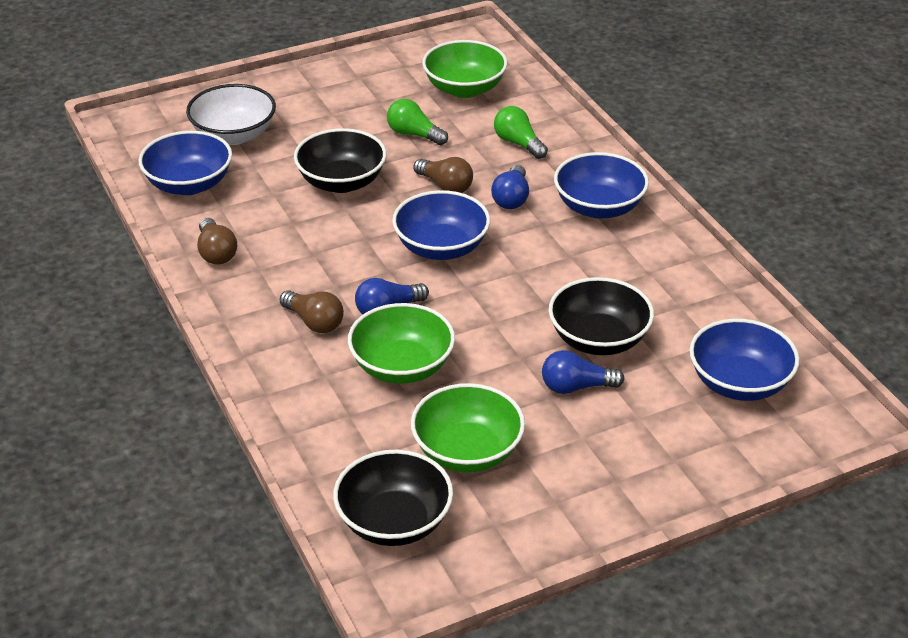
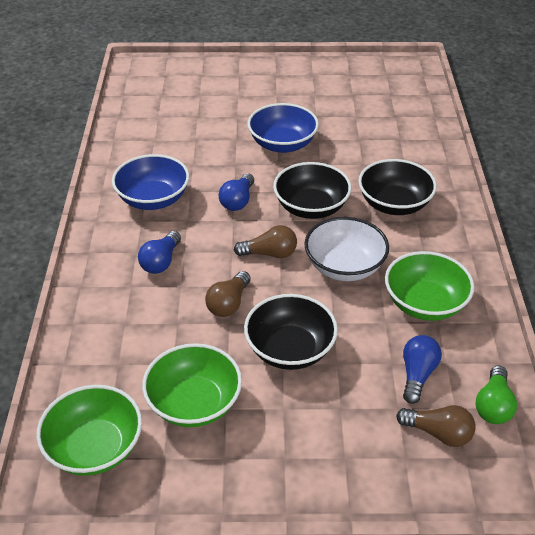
blue bowl: [139,131,232,195] [392,190,490,260] [554,152,649,219] [689,319,800,401] = 4 -> [112,154,189,210] [247,103,319,153] = 2
green light bulb: [387,99,448,145] [494,106,548,159] = 2 -> [476,366,517,424] = 1

